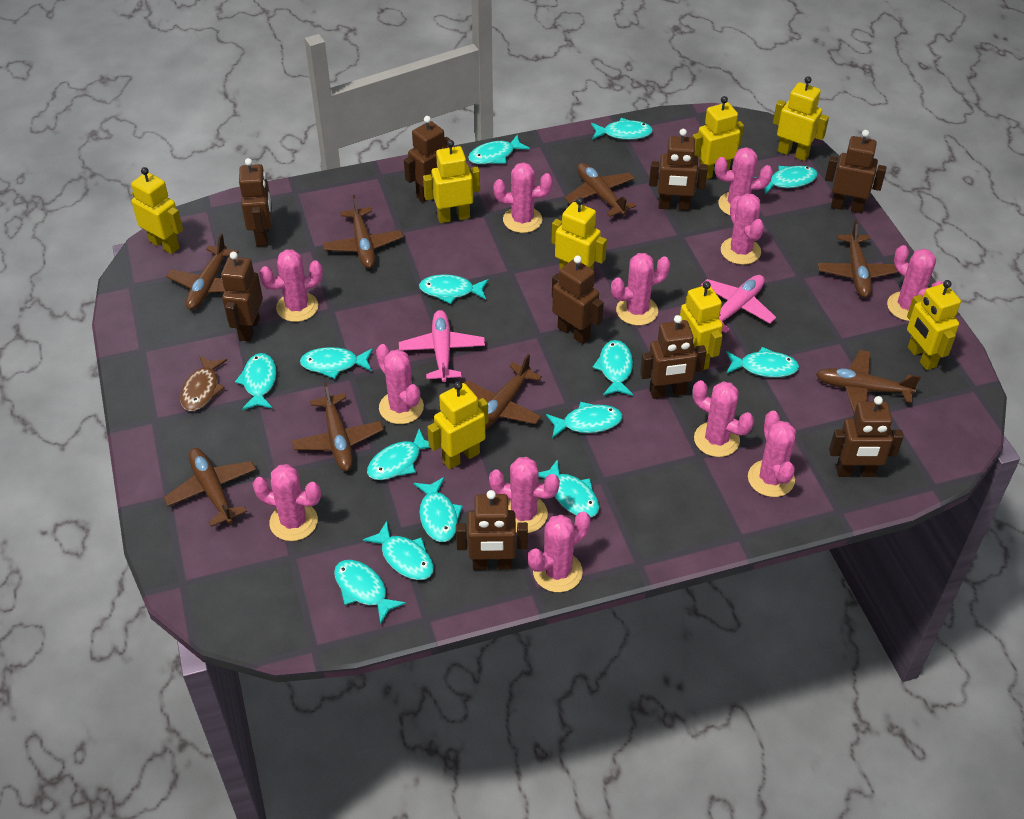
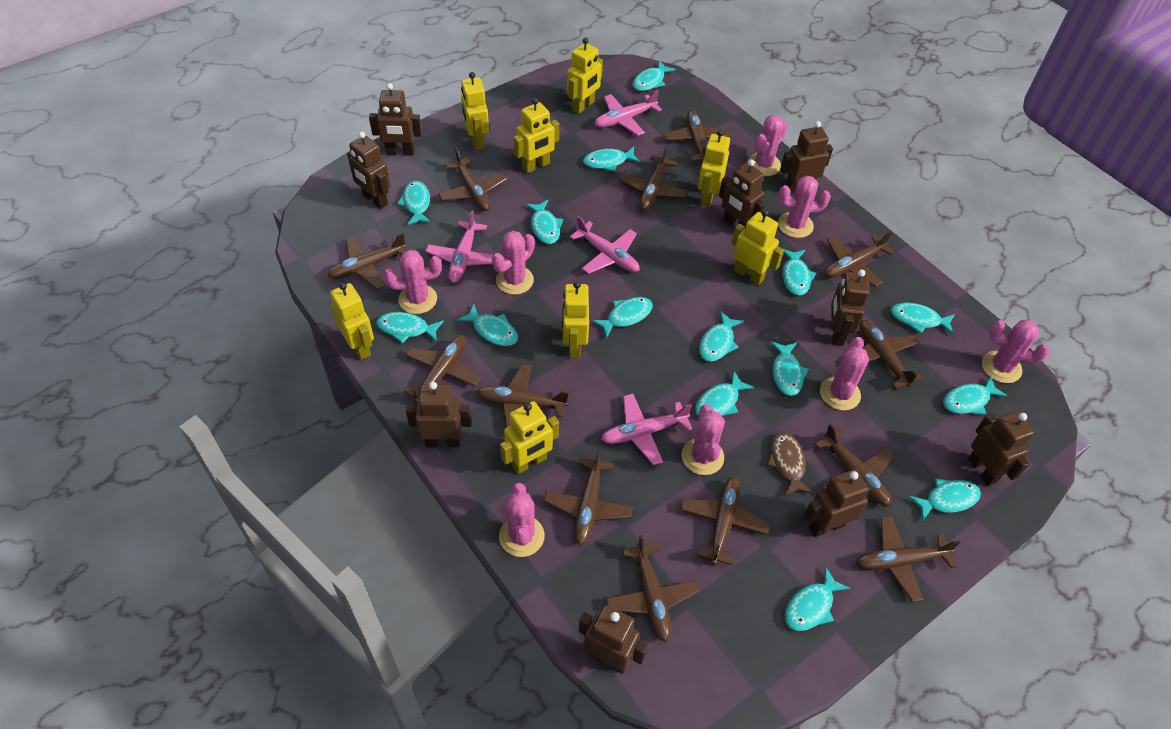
brown plane: [163,448,256,527] [166,233,239,310] [292,382,384,471] [323,195,403,268] [464,354,542,430] [564,163,636,217] [816,350,921,413] [818,220,899,298] = 8 -> [328,233,407,289] [404,335,480,403] [438,148,507,211] [477,364,569,427] [544,448,633,546] [606,535,700,642] [619,146,688,210] [664,110,730,161] [680,477,770,565] [815,424,894,506] [825,231,895,287] [856,516,961,602] [859,320,923,389] = 13
pink cactus: [253,464,321,541] [259,249,323,322] [376,344,424,424] [489,457,560,533] [494,162,553,233] [528,512,591,592] [611,253,671,325] [693,380,754,457] [715,147,773,216] [721,193,764,265] [748,411,796,497] [887,245,943,321] = 12 -> [384,249,442,314] [492,230,535,295] [499,483,545,557] [682,404,725,475] [747,115,787,176] [778,176,831,238] [820,337,869,411] [982,320,1050,383] = 8
pink plane: [399,310,485,382] [701,275,776,333] = 2 -> [425,210,493,283] [570,216,640,274] [594,90,662,136] [601,394,692,465] = 4
turquoise fish: [235,353,276,410] [300,347,373,379] [334,560,406,624] [363,521,434,580] [367,429,430,480] [413,477,463,542] [419,275,489,304] [468,135,530,164] [538,459,599,517] [546,402,622,438] [591,118,653,140] [592,340,633,396] [726,347,799,377] [754,166,818,195] = 14 -> [377,312,444,344] [397,181,431,225] [457,304,518,346] [525,200,563,244] [583,147,641,172] [591,297,653,338] [632,61,676,91] [695,371,754,416] [699,311,744,362] [770,341,809,396] [782,249,816,296] [785,567,850,631] [891,303,955,335] [908,478,981,521] [943,376,1007,415] = 15

